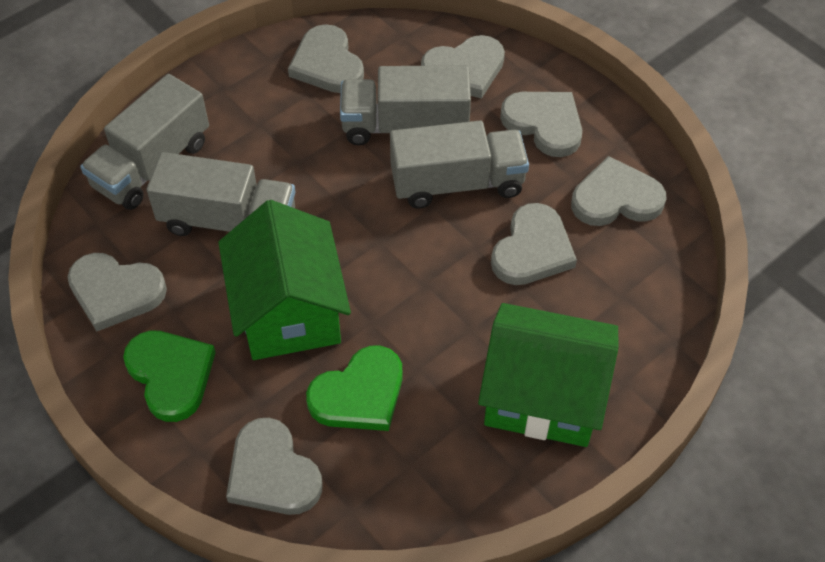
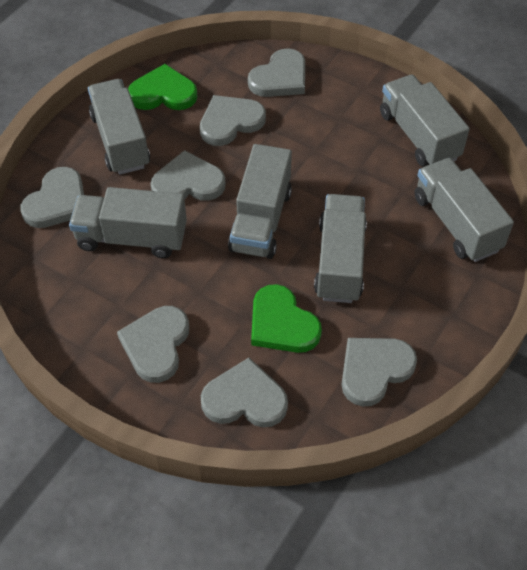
green house: [218,200,351,360] [478,303,619,447] = 2 -> none = 0
grey truck: [80,74,209,210] [147,152,295,236] [340,65,471,145] [390,120,529,208] = 4 -> [69,187,187,258] [88,79,150,175] [228,144,292,259] [314,194,367,303] [380,75,470,167] [414,158,514,262] = 6

